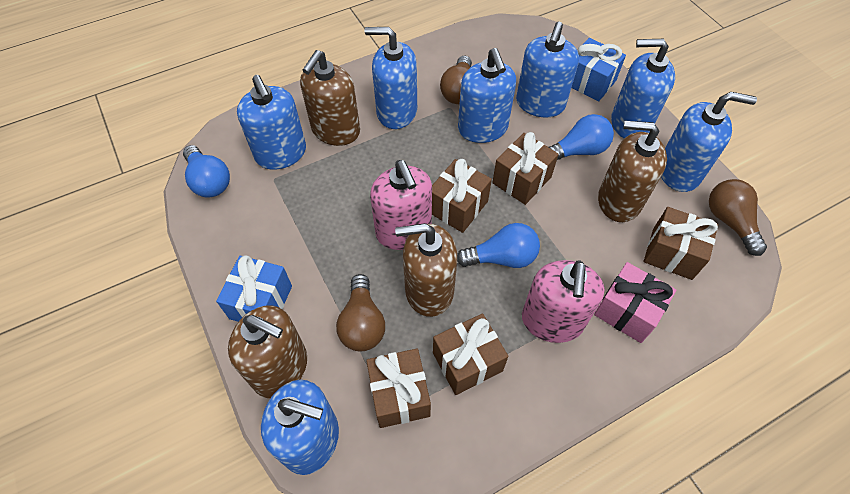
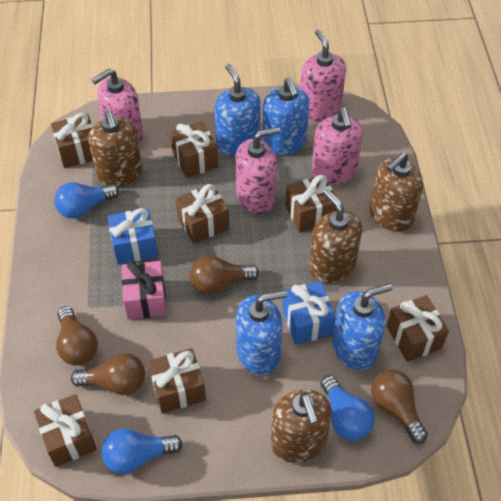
blue soap dispenser: [237,75,306,170] [261,380,339,475] [365,27,417,129] [458,48,516,143] [516,22,579,118] [611,39,675,138] [661,92,757,192] = 7 -> [215,64,261,156] [236,290,287,375] [262,78,309,155] [332,283,392,370] = 4
brown gift: [366,349,431,428] [432,159,492,233] [433,313,508,395] [492,132,559,205] [644,207,718,280] = 5 -> [34,394,97,467] [51,113,93,168] [148,348,206,414] [170,121,218,178] [176,184,229,244] [286,175,337,232] [387,295,449,362] = 7
brown light bulb: [336,274,385,351] [440,56,472,104] [709,179,767,256] = 3 -> [56,306,98,366] [71,353,145,395] [190,255,259,294] [371,369,428,444] = 4
pink soap dispenser: [370,160,432,250] [522,260,604,343] = 2 -> [91,69,143,144] [236,127,280,214] [300,29,346,121] [312,107,363,184] = 4

